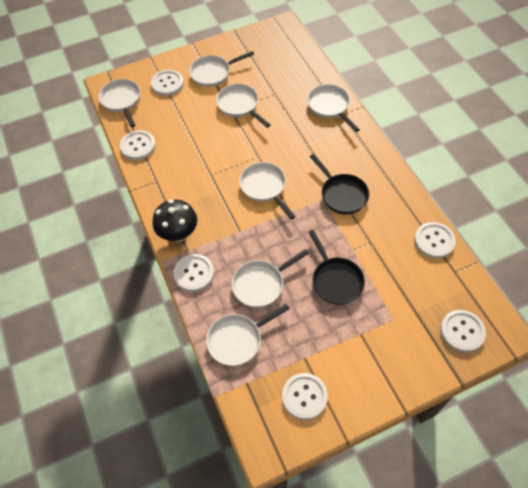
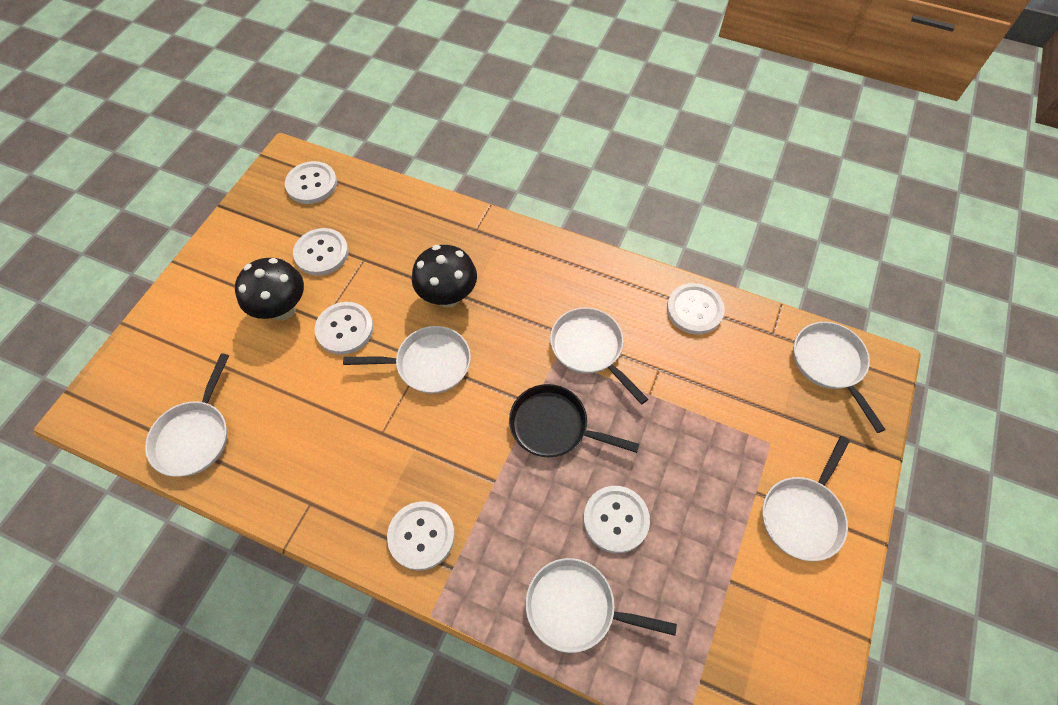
black mushroom: [153,199,197,242] = 1 -> [235,258,304,321] [412,245,477,307] = 2
black pan: [309,230,365,305] [310,154,369,214] = 2 -> [509,384,639,457] = 1
white pan: [99,79,140,128] [189,51,254,87] [206,304,290,366] [216,84,271,128] [231,249,309,308] [239,162,295,219] [307,84,360,132] = 7 -> [145,353,229,477] [343,326,471,394] [526,558,677,653] [550,308,648,405] [763,436,850,561] [794,322,886,433] = 6

